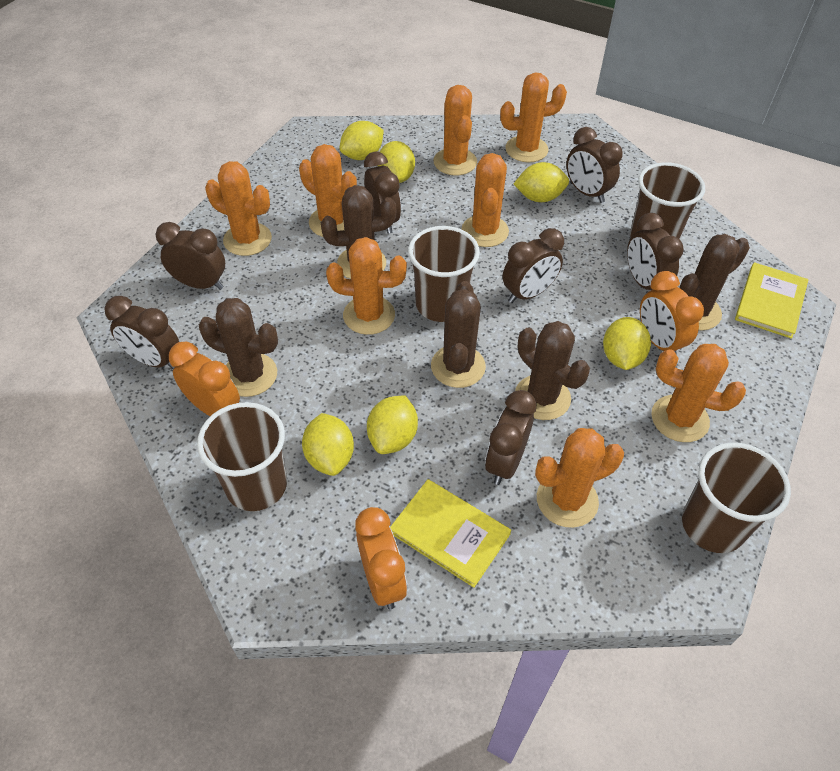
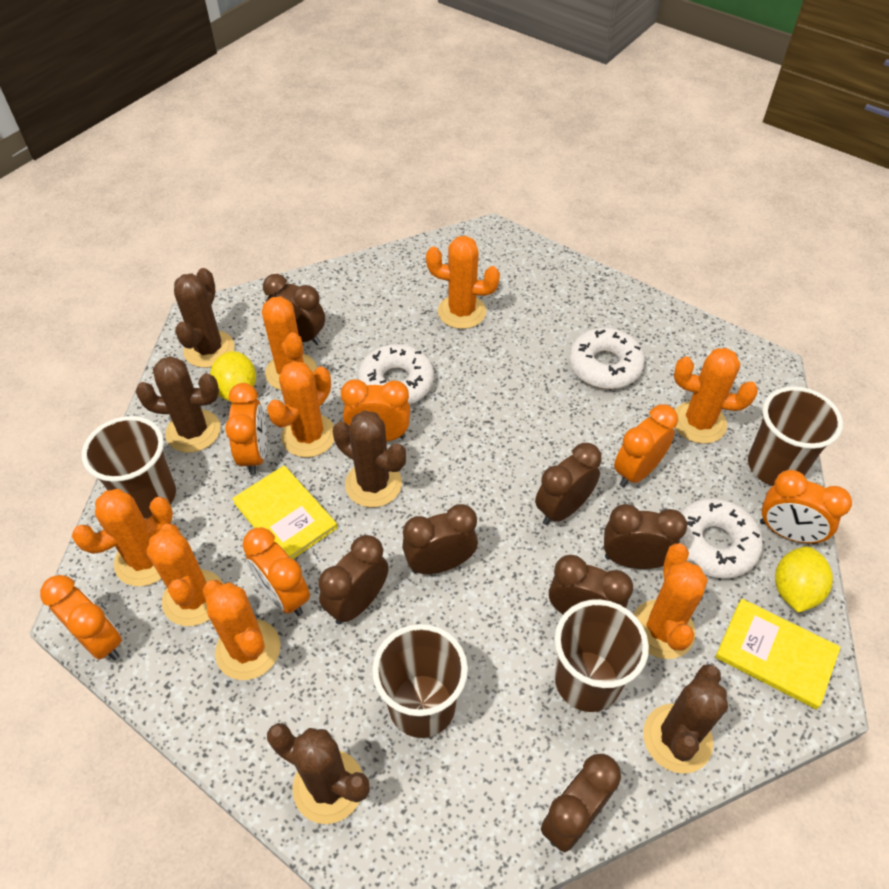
orange clock: [169,341,240,416] [356,507,407,609] [640,271,704,353] = 3 -> [40,575,122,660] [225,383,267,475] [242,527,310,616] [341,379,410,442] [614,405,678,487] [760,470,852,545] = 6
white donut: none = 0 -> [358,344,434,405] [569,328,645,389] [680,498,763,579] = 3
yellow lemon: [302,413,354,476] [340,121,384,160] [367,395,418,454] [378,141,415,183] [514,162,569,202] [603,317,651,370] = 6 -> [210,351,256,402] [775,546,833,613] = 2

